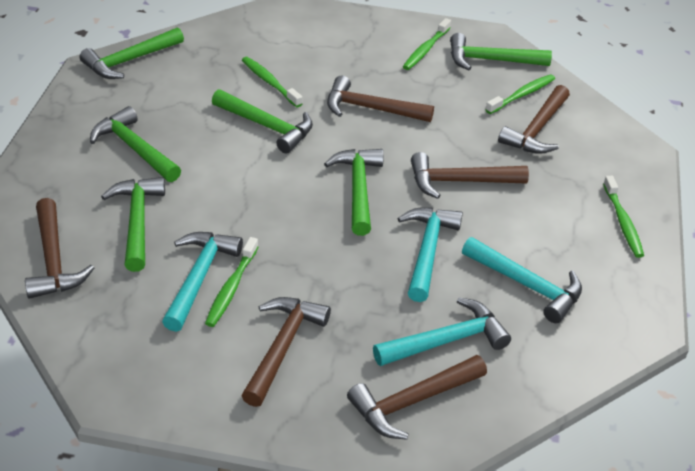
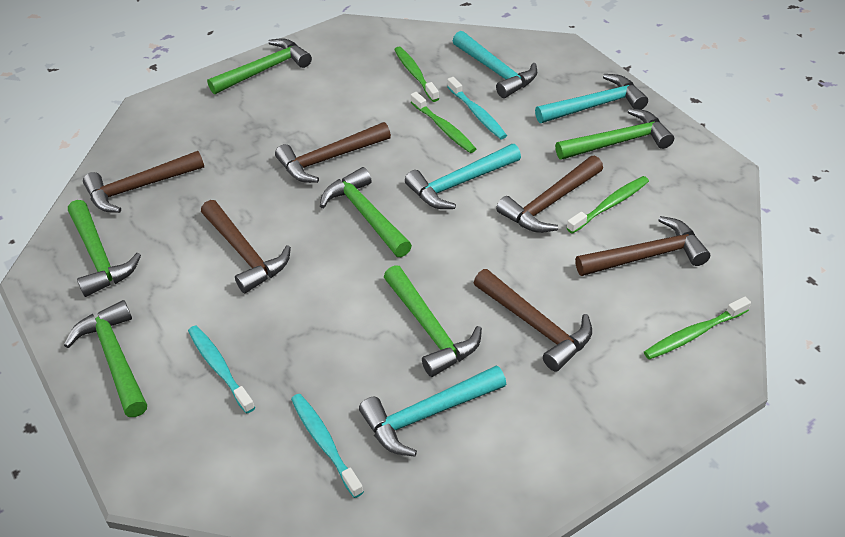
green toothbrush: [205,237,258,327] [242,57,302,107] [403,18,451,70] [485,74,555,114] [603,176,644,258] = 5 -> [394,47,439,102] [411,92,476,153] [567,176,649,234] [644,297,751,360] = 4
turquoise toothbrush: none = 0 -> [188,326,255,413] [291,394,364,498] [447,77,507,139] = 3

